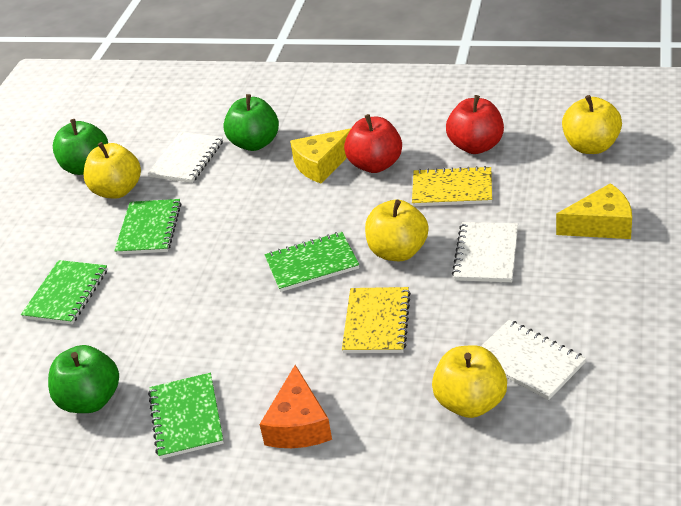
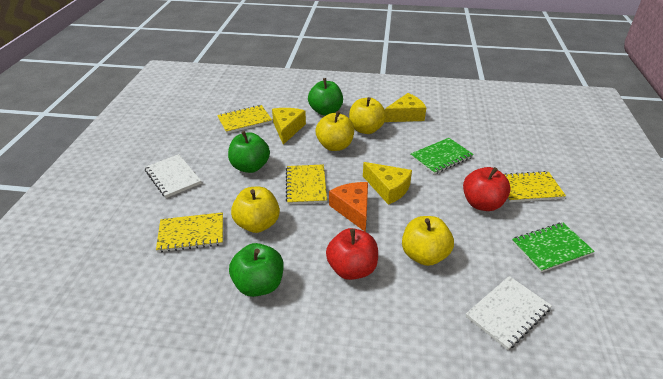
green notebook: [21,260,108,324] [114,199,181,255] [148,373,224,459] [265,232,359,292] = 4 -> [410,138,474,174] [512,223,595,273] = 2
white notebook: [148,132,223,183] [452,222,518,282] [481,320,586,400] = 3 -> [144,154,202,198] [466,276,552,350] = 2
yellow cheese: [290,128,351,184] [556,183,632,239] = 2 -> [272,108,306,145] [363,162,412,205] [385,93,426,122] = 3
yellow notebook: [342,287,411,353] [412,166,492,206] = 2 -> [156,212,223,252] [217,105,272,134] [286,164,327,205] [504,171,566,202] = 4

